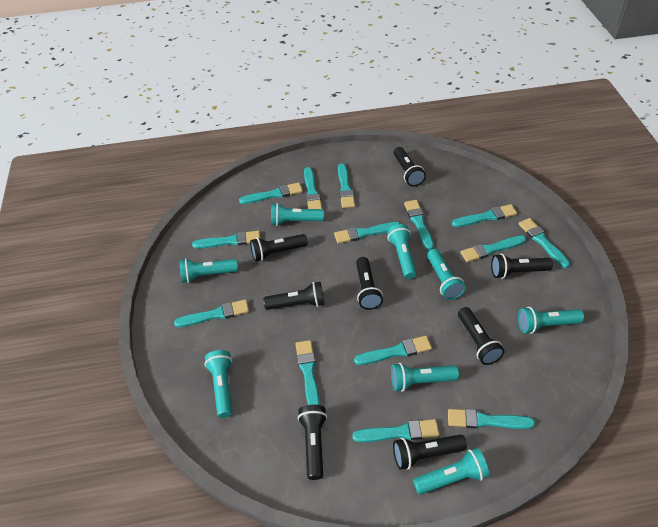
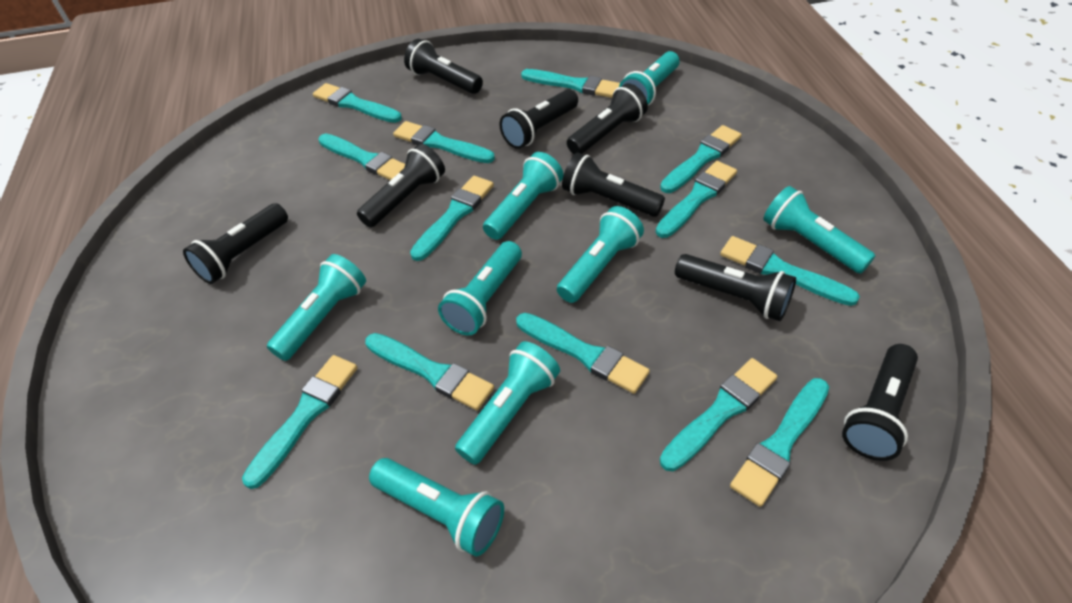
turquoise brush: [174,299,249,327] [192,231,260,249] [239,182,303,204] [295,340,320,405] [304,167,322,209] [334,222,400,244] [338,163,355,208] [352,419,440,442] [354,336,432,365] [404,200,434,250] [448,409,535,429] [452,204,517,227] [460,235,526,262] [519,218,570,268] = 14 -> [242,355,358,489] [313,83,402,123] [318,133,405,180] [365,333,494,411] [393,121,495,163] [410,176,494,261] [516,313,650,394] [521,69,620,98] [656,161,737,238] [660,125,742,193] [660,358,777,471] [720,236,860,306] [730,378,829,507] = 13

